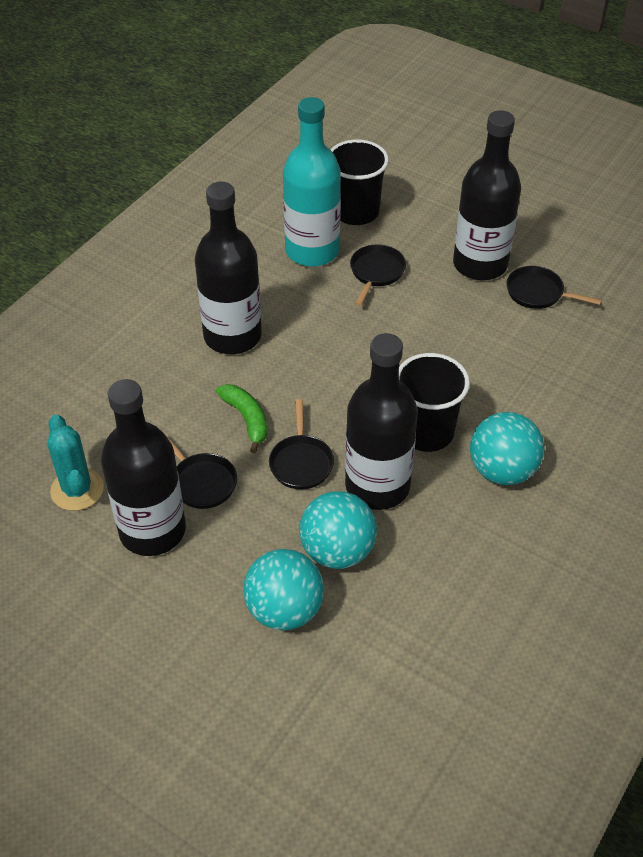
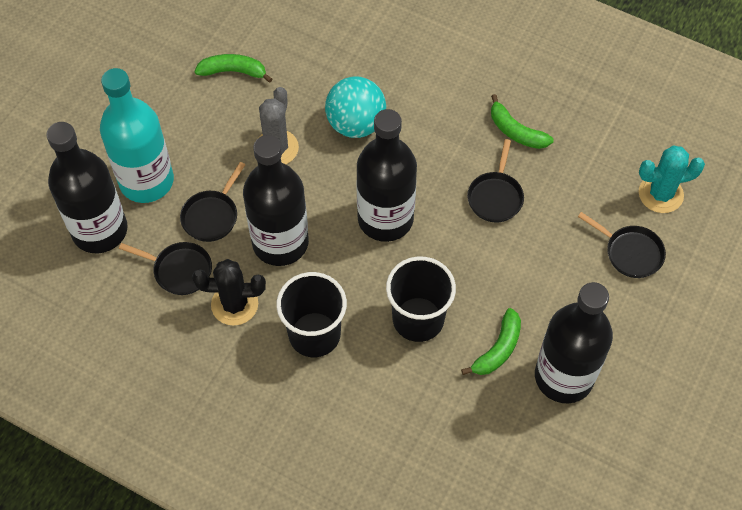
black cactus: none = 0 -> [192,259,266,326] = 1
green banana: [216,384,267,453] = 1 -> [195,54,272,83] [461,308,521,375] [491,94,554,149] = 3
grey cactus: none = 0 -> [258,87,299,164] = 1
turquoise ball: [243,549,324,631] [299,491,377,569] [470,412,544,485] = 3 -> [325,76,386,138] = 1

